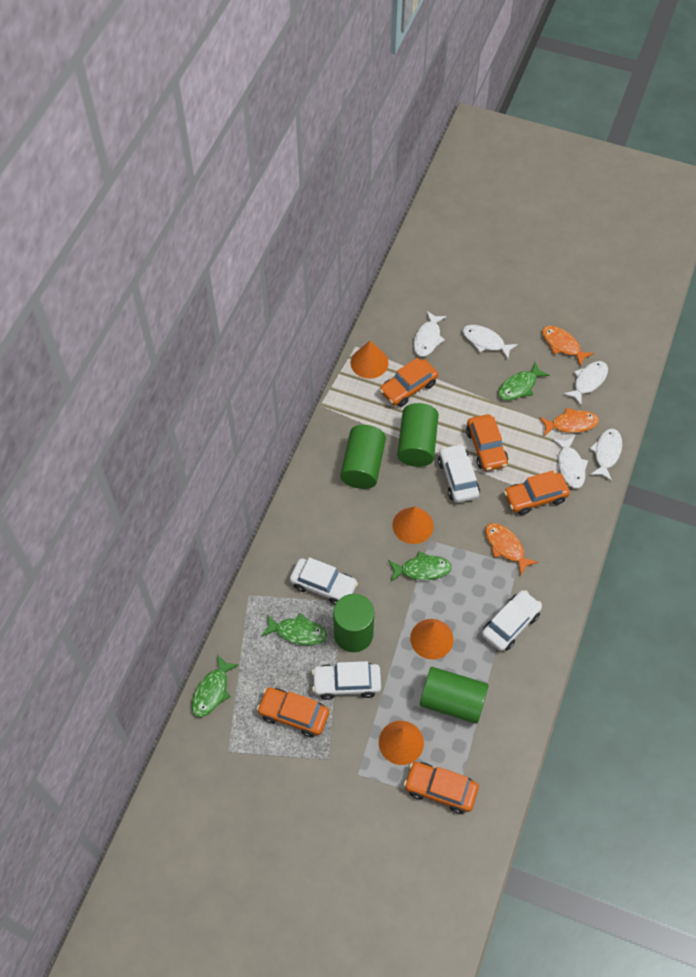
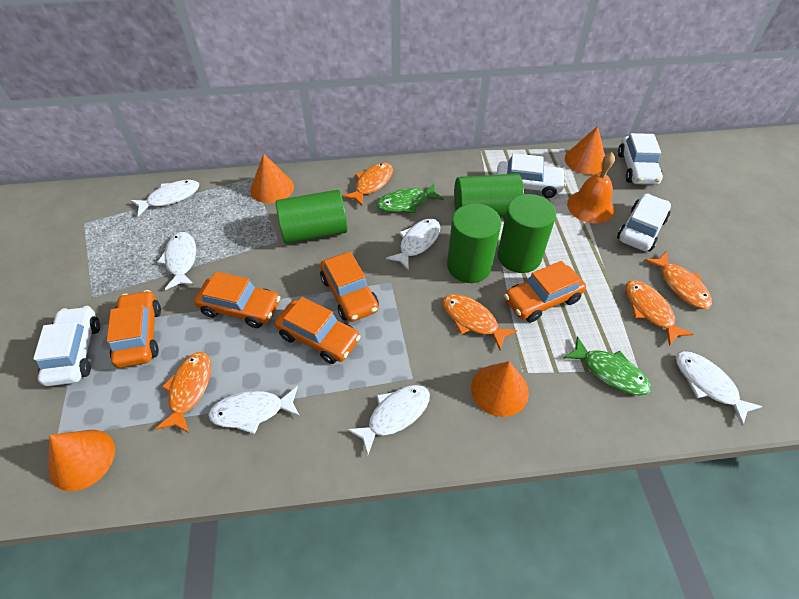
green fish: [191,655,239,717] [261,613,327,646] [388,551,452,582] [498,362,550,401] = 4 -> [377,184,444,213] [563,336,651,395] = 2
orange bell: none = 0 -> [567,152,615,223] = 1
orange fish: [485,523,538,575] [539,408,599,436] [542,326,594,367] = 3 -> [155,352,211,433] [342,163,393,206] [442,294,518,350] [625,280,694,346] [644,251,712,309] = 5
white fish: [414,311,447,357] [462,325,518,359] [553,437,588,489] [563,361,608,405] [589,429,622,481] = 5 -> [130,180,199,216] [157,232,196,290] [208,386,300,434] [347,385,430,455] [386,218,440,271] [676,351,763,426] = 6

